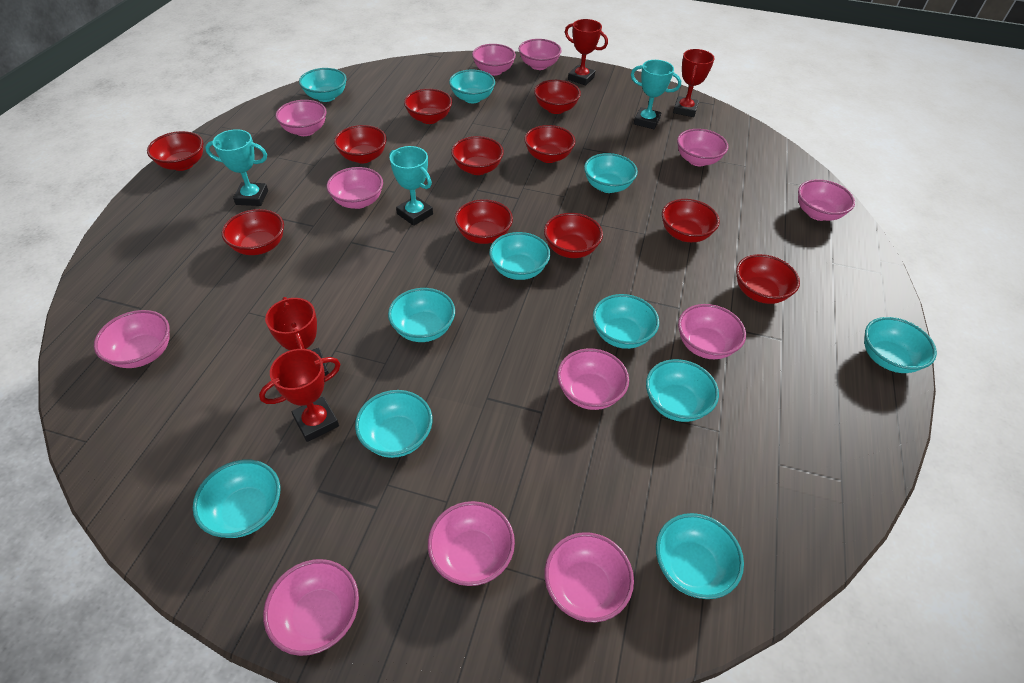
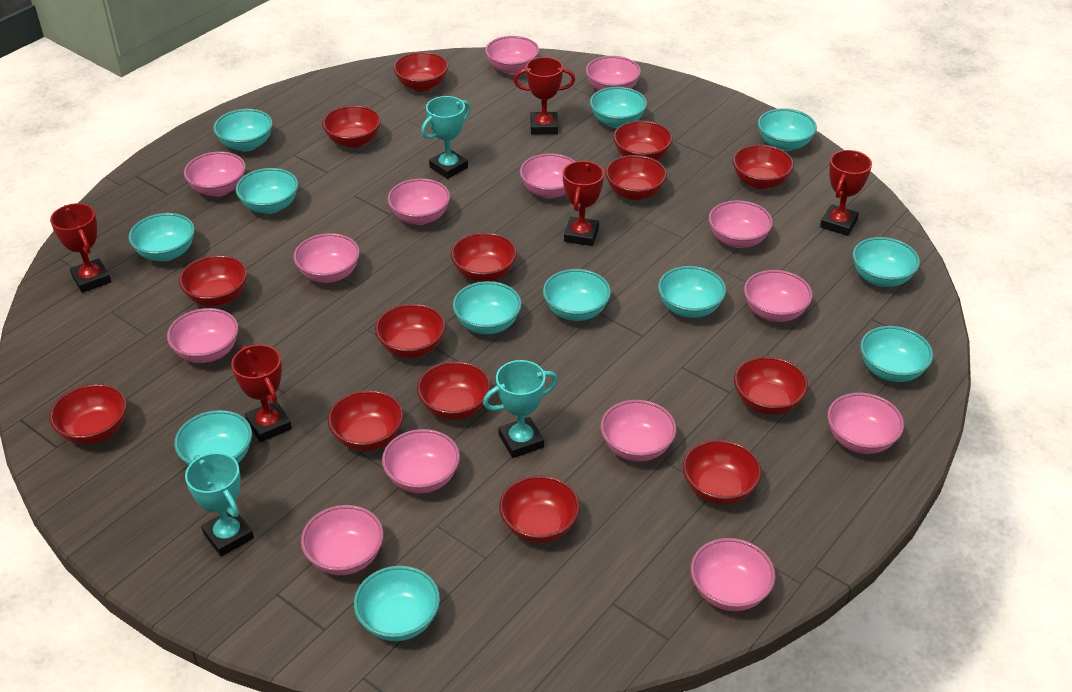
pink bowl: [94,310,170,368] [263,559,359,656] [275,100,327,136] [327,167,383,209] [428,501,515,586] [472,44,516,76] [519,39,562,70] [545,532,634,622] [557,348,629,410] [677,129,728,166] [678,304,746,359] [798,179,855,221] = 12 -> [167,308,239,363] [184,151,246,197] [293,233,360,283] [301,505,384,575] [382,429,460,493] [387,178,450,225] [485,36,539,75] [520,153,576,199] [586,56,641,91] [600,400,677,462] [691,538,775,611] [708,200,773,248] [744,270,813,322] [827,393,904,454] = 14
red bowl: [147,131,203,171] [222,209,284,255] [334,125,387,164] [404,89,452,124] [451,136,504,175] [455,199,513,244] [524,125,575,163] [534,80,581,114] [544,213,603,258] [662,199,720,242] [736,254,800,304] = 11 -> [49,384,127,444] [179,255,247,306] [322,105,381,148] [328,390,403,451] [375,303,446,358] [393,52,448,92] [417,361,491,420] [451,232,517,282] [499,475,580,543] [605,155,667,200] [613,120,673,160] [683,439,762,505] [733,144,794,189] [734,356,808,415] = 14
red trophy: [259,349,340,442] [265,297,329,376] [565,19,608,85] [673,49,715,117] = 4 -> [50,203,111,293] [231,345,292,442] [513,57,575,135] [563,161,604,246] [820,150,872,236] = 5
turquoise bowl: [193,460,280,538] [299,68,347,102] [355,390,433,458] [388,288,455,342] [449,70,495,103] [489,232,550,280] [584,153,638,193] [593,294,659,349] [646,359,719,422] [656,513,744,599] [864,317,937,373] = 11 -> [128,213,195,261] [174,410,252,466] [213,109,273,151] [236,168,298,214] [354,565,440,641] [453,281,522,334] [543,269,611,321] [590,87,647,128] [658,266,726,318] [758,108,817,151] [852,237,920,287] [860,326,933,382] = 12

